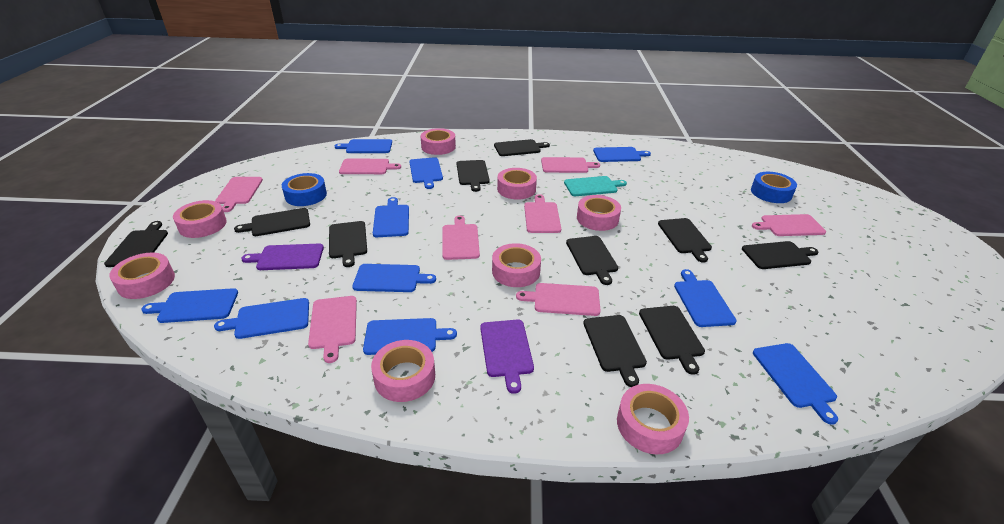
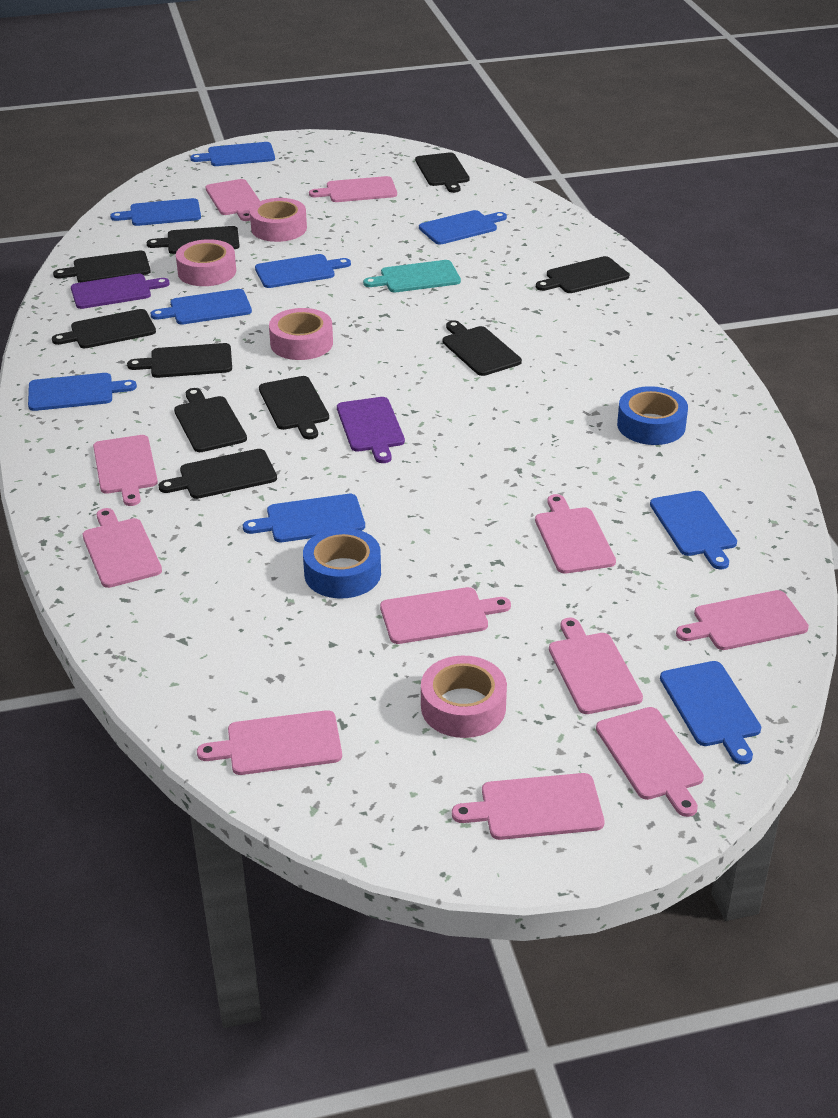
blue cutting board: [141,288,238,323] [214,298,309,339] [335,139,392,153] [352,264,436,292] [363,318,457,355] [373,197,409,237] [409,157,443,189] [593,147,651,162] [674,269,737,327] [753,343,838,425] = 10 -> [28,373,137,411] [110,198,201,226] [151,289,252,325] [190,142,275,166] [243,494,365,542] [255,254,351,288] [419,210,507,245] [650,491,737,569] [660,661,761,764] = 9
pink cutting board: [215,177,263,212] [308,296,357,363] [339,159,401,174] [442,216,480,260] [516,283,601,316] [524,194,561,233] [541,157,600,173] [752,214,826,236] = 8 -> [83,508,162,588] [93,435,158,506] [197,710,342,775] [206,179,260,221] [309,176,397,202] [380,587,511,644] [452,773,604,840] [535,494,616,574] [549,618,643,714] [596,707,704,817] [676,590,809,650] = 11
pink tape: [109,252,175,299] [173,200,227,238] [371,340,435,402] [420,128,456,155] [492,243,541,287] [497,168,537,200] [577,195,621,231] [617,384,689,454] = 8 -> [176,239,236,286] [250,198,307,242] [269,308,333,360] [421,656,507,738] = 4

